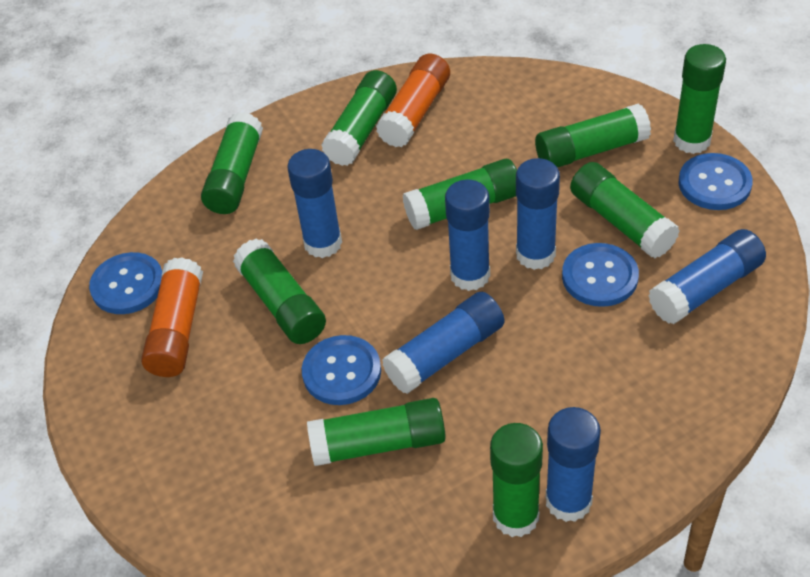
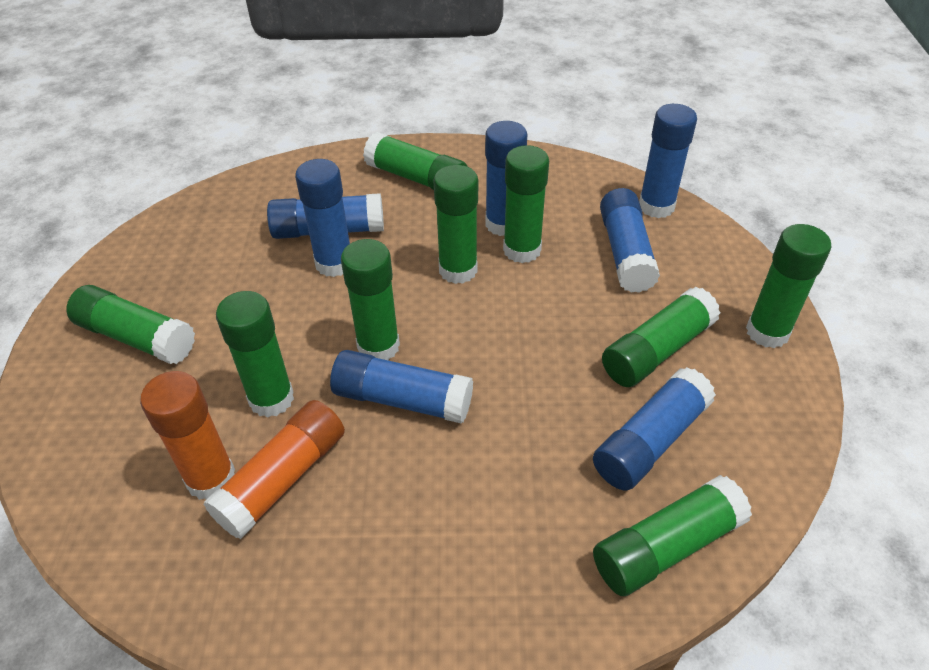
blue button: [89,252,162,314] [302,335,381,405] [562,243,639,307] [679,153,753,210] = 4 -> none = 0
blue glue stick: [287,149,342,258] [382,292,504,394] [445,180,490,291] [516,158,560,270] [545,407,601,522] [648,229,766,324] = 6 -> [267,193,384,239] [295,159,350,277] [330,350,473,424] [485,121,528,236] [593,367,716,491] [600,188,660,293] [639,104,697,218] = 7

